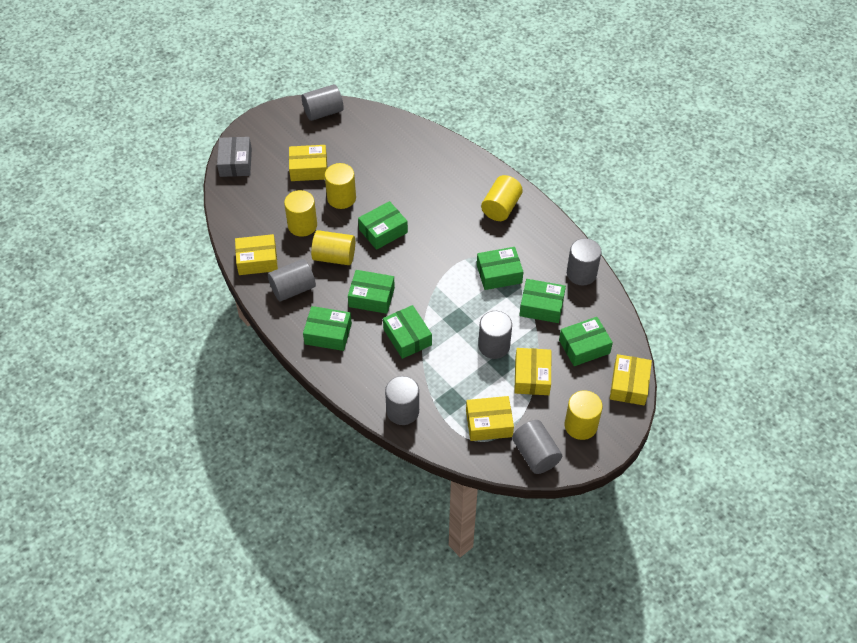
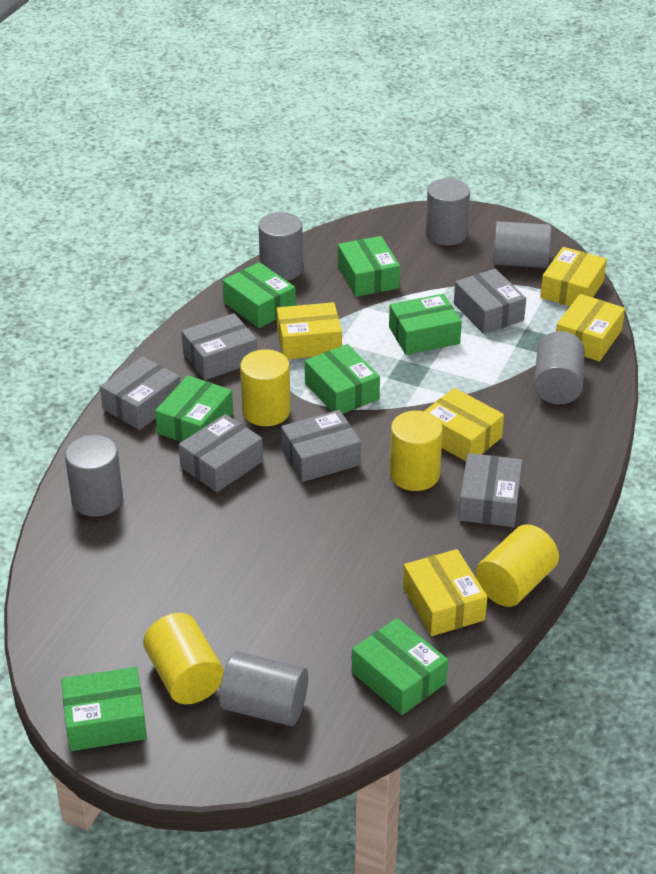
grey box: [217,137,252,177] = 1 -> [100,356,180,430] [179,414,263,492] [181,313,257,380] [281,410,361,482] [454,269,526,334] [459,453,522,527] = 6
yellow cylinder: [284,190,317,237] [311,230,355,265] [325,163,356,209] [481,175,523,221] [564,390,603,440] = 5 -> [143,613,224,704] [240,349,291,426] [390,411,443,491] [476,524,559,607] = 4

